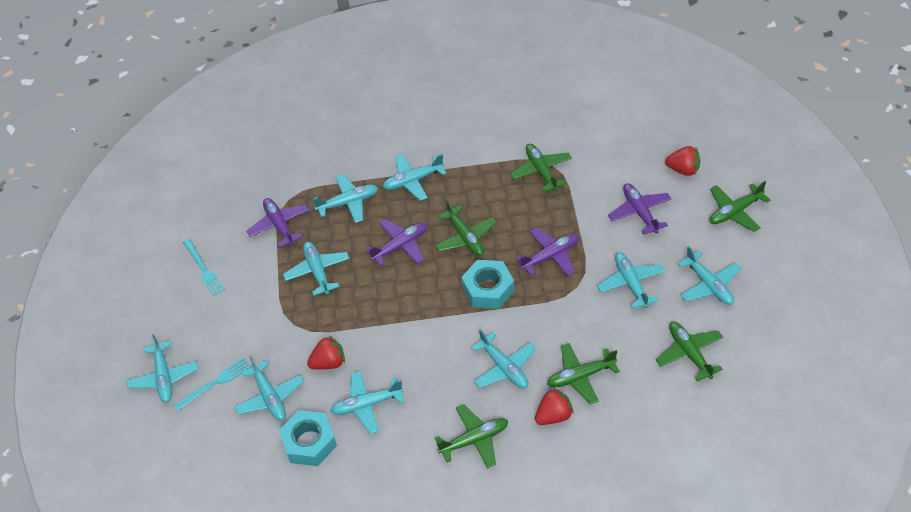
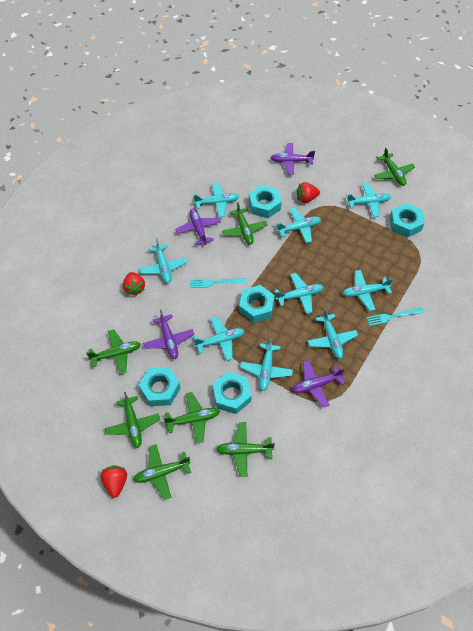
green plane: [435,200,497,256] [435,405,508,469] [510,144,572,192] [547,343,620,404] [656,322,723,382] [709,181,771,232] = 6 -> [86,329,141,374] [105,392,160,448] [133,444,191,500] [163,392,220,444] [216,422,275,477] [222,202,267,245] [374,148,415,186] = 7
turquoise nut: [279,410,337,466] [461,260,515,309] = 2 -> [139,367,181,406] [212,372,252,414] [239,285,275,323] [249,185,281,218] [390,203,424,238] = 5

